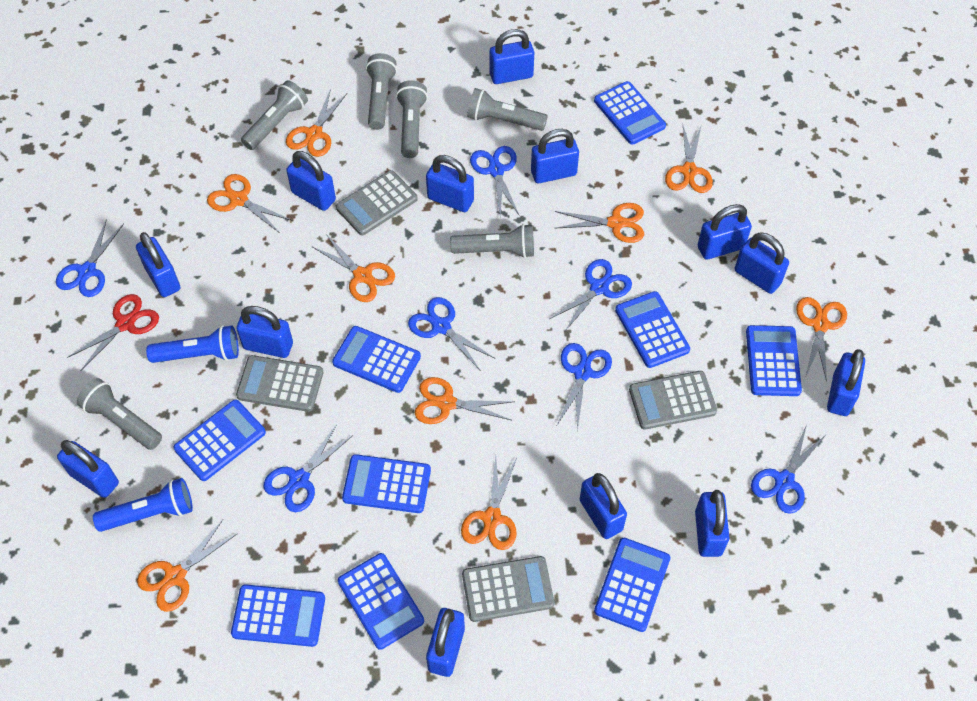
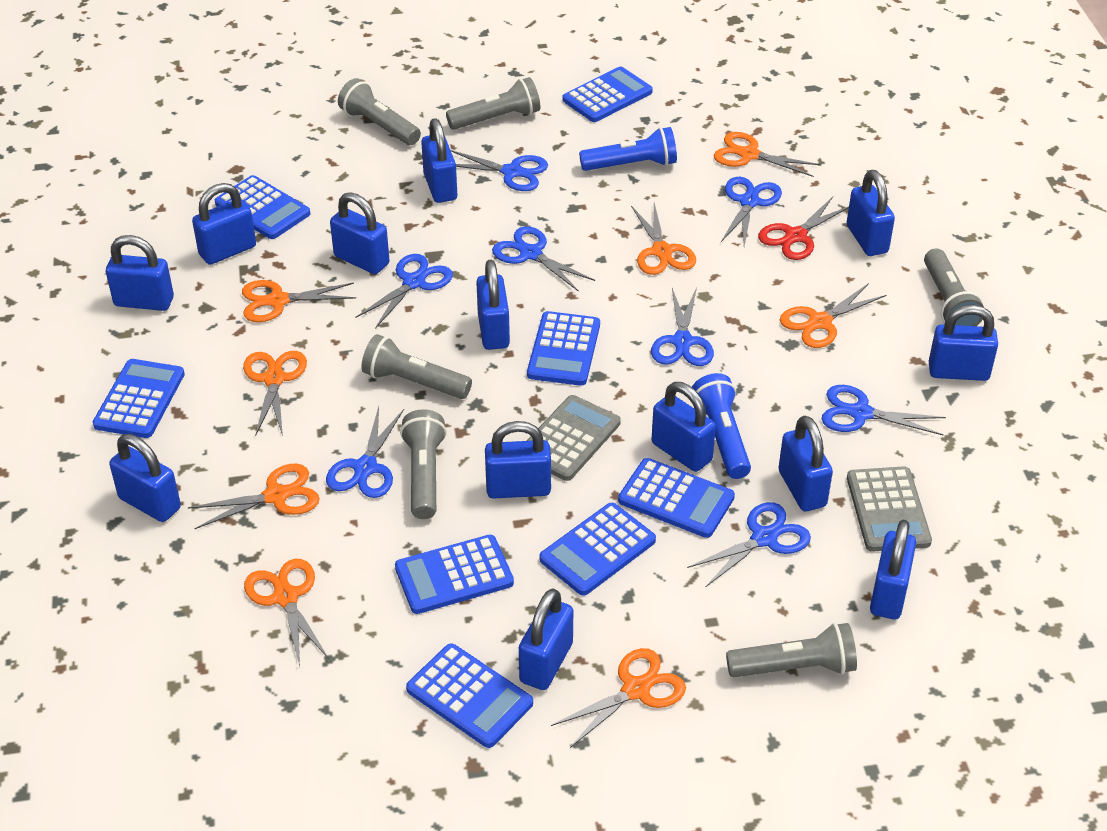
blue calculator: [173,399,266,481] [231,584,325,647] [332,326,421,393] [338,553,424,650] [342,454,431,513] [594,81,666,145] [594,538,670,632] [615,291,690,368] [746,325,802,396] = 9 -> [93,359,185,438] [215,175,310,239] [395,535,514,614] [406,644,533,748] [527,311,600,386] [539,503,656,596] [563,67,653,122] [618,458,735,538] = 8
blue scissors: [56,219,124,297] [263,424,353,512] [408,297,494,370] [470,146,519,215] [550,259,632,331] [557,343,612,431] [751,424,826,514] = 7 -> [326,407,404,498] [355,254,453,329] [451,150,548,191] [492,226,595,292] [651,287,714,366] [687,502,811,587] [721,177,782,246] [822,385,946,435] = 8
grey calculator: [236,355,323,412] [336,170,418,235] [462,556,554,622] [629,371,717,430] = 4 -> [527,395,621,481] [847,466,932,552] = 2
orange scissors: [137,520,238,612] [207,174,293,233] [286,89,347,157] [313,234,395,302] [415,377,515,424] [461,456,517,550] [555,203,644,243] [665,124,713,193] [796,297,847,382] = 9 -> [188,464,320,529] [242,280,356,322] [243,351,307,436] [244,559,329,666] [551,648,686,748] [631,203,696,275] [714,132,821,177] [780,283,886,348] = 8

